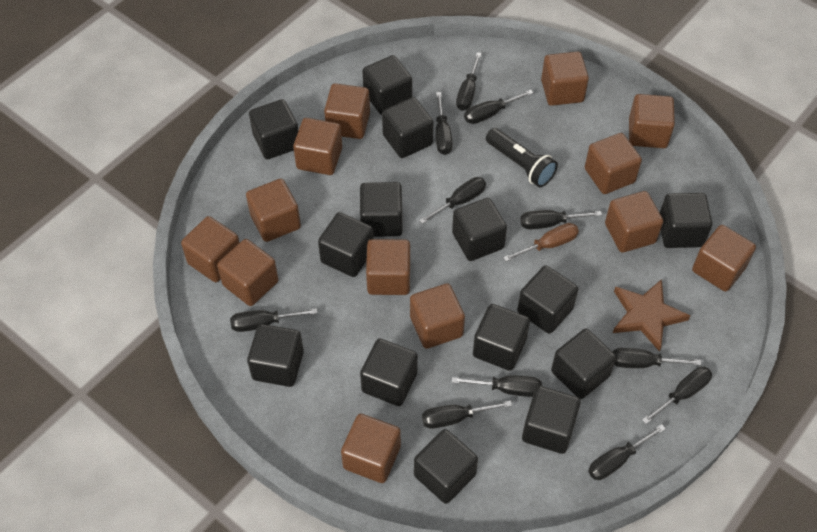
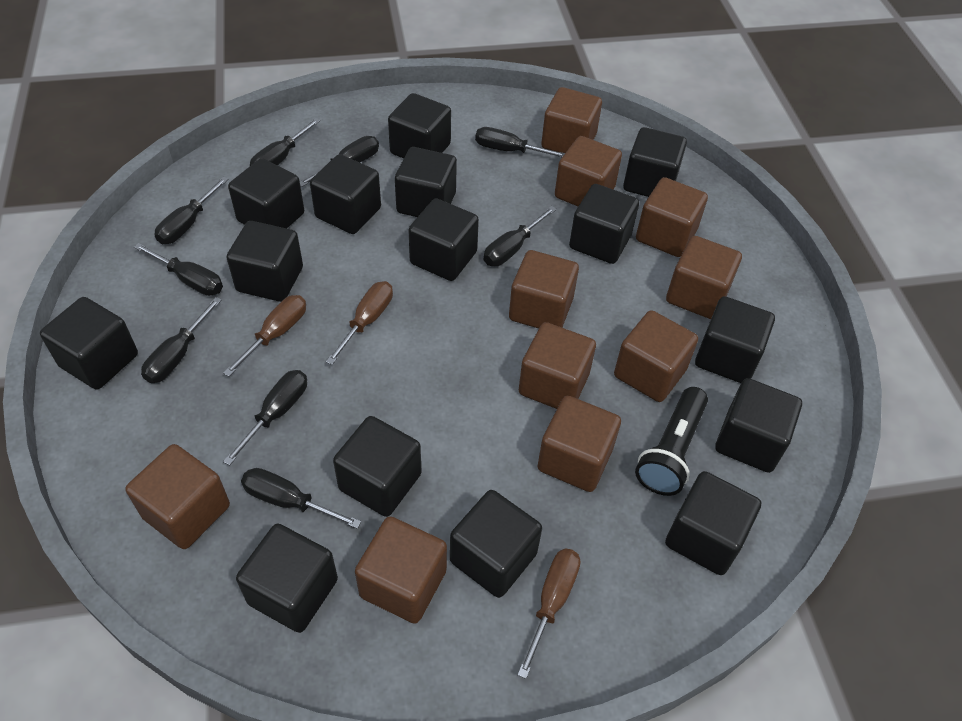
black cube: [247,324,304,387] [249,99,299,159] [318,212,374,277] [360,182,403,237] [360,338,418,406] [362,55,412,115] [382,97,433,158] [414,429,478,504] [452,198,507,261] [473,304,530,371] [517,265,578,334] [522,386,581,454] [551,329,616,399] [660,193,712,248] = 14 -> [40,297,138,390] [227,221,303,302] [228,158,304,228] [236,524,338,633] [310,154,381,234] [333,416,422,517] [388,93,451,158] [395,147,457,217] [408,198,479,281] [450,490,542,598] [569,184,639,264] [623,127,687,197] [665,471,761,575] [695,296,775,383] [715,378,802,473] = 15
black screwdriver: [230,308,317,332] [419,177,486,224] [422,400,512,429] [436,92,453,155] [452,376,542,397] [456,52,482,111] [464,90,533,124] [521,210,602,229] [588,424,666,480] [612,348,701,368] [642,367,712,424] = 11 -> [134,243,223,296] [141,297,222,383] [155,177,229,244] [223,370,307,466] [241,468,361,529] [250,118,320,166] [300,136,379,187] [475,127,565,157] [484,206,557,266] = 9
brown cube: [181,216,240,282] [217,239,279,306] [246,179,301,242] [293,118,342,175] [324,83,370,139] [341,414,401,483] [366,239,410,295] [410,283,465,349] [541,51,589,106] [585,133,642,194] [605,191,663,253] [629,94,675,148] [692,225,756,291] = 13 -> [125,444,230,549] [355,516,447,624] [509,250,579,329] [519,322,596,409] [537,396,621,492] [541,87,602,153] [555,136,622,206] [614,310,698,402] [636,177,708,257] [666,236,742,319] = 10
brown screwdriver: [503,223,579,262] = 1 -> [223,295,306,377] [326,281,393,365] [517,548,580,679] = 3
brown star: [613,279,690,352] = 1 -> none = 0

